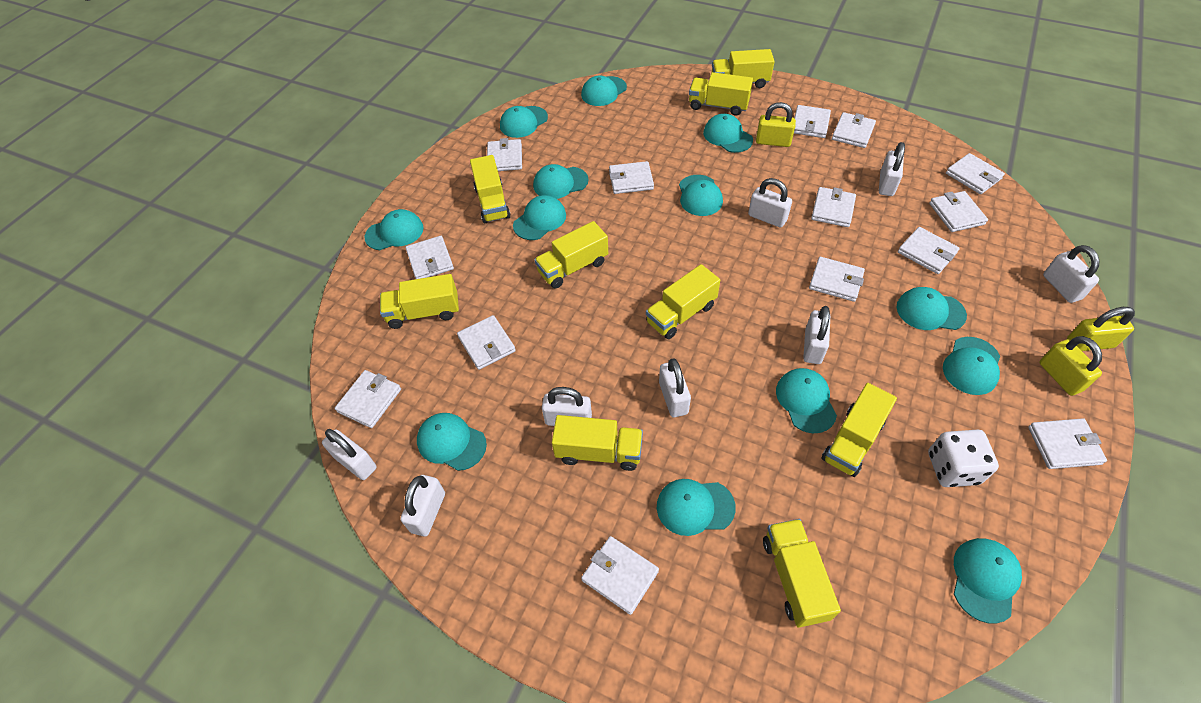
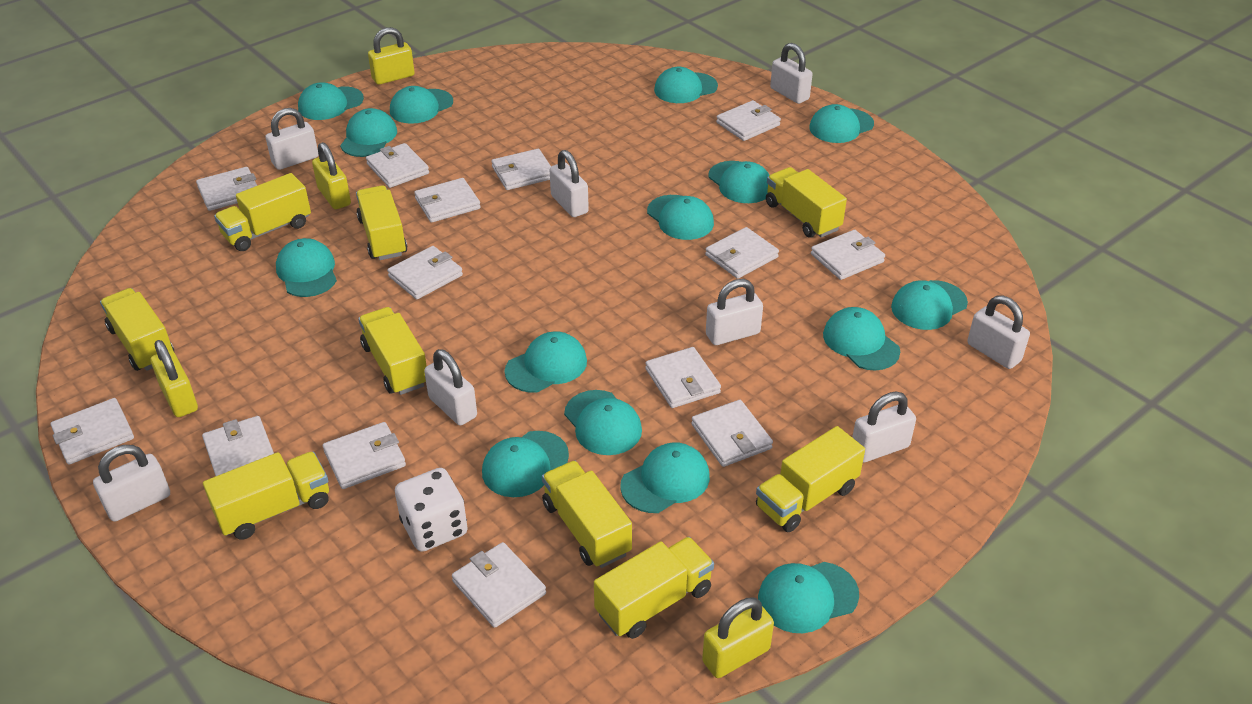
turquoise cap: [364,209,423,250] [417,413,487,471] [500,106,548,138] [513,195,566,240] [533,164,588,199] [581,75,627,106] [657,479,736,536] [679,175,723,216] [703,114,753,153] [776,368,837,433] [897,287,967,330] [943,337,1000,395] [954,538,1022,624] = 13 -> [276,238,337,297] [298,82,364,120] [340,108,397,157] [390,86,453,124] [482,431,569,497] [504,331,587,393] [564,390,642,455] [620,442,710,513] [647,195,714,240] [654,67,718,103] [709,161,770,203] [758,562,859,633] [809,104,874,143] [823,307,900,370] [891,280,968,330] = 15
yellow padlock: [756,102,796,147] [1039,336,1102,396] [1067,307,1135,351] = 3 -> [151,340,198,417] [312,142,351,209] [368,27,415,85] [702,597,774,678] = 4

